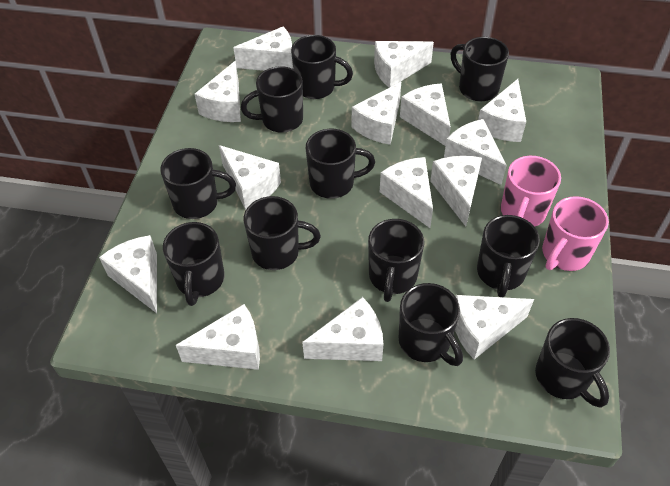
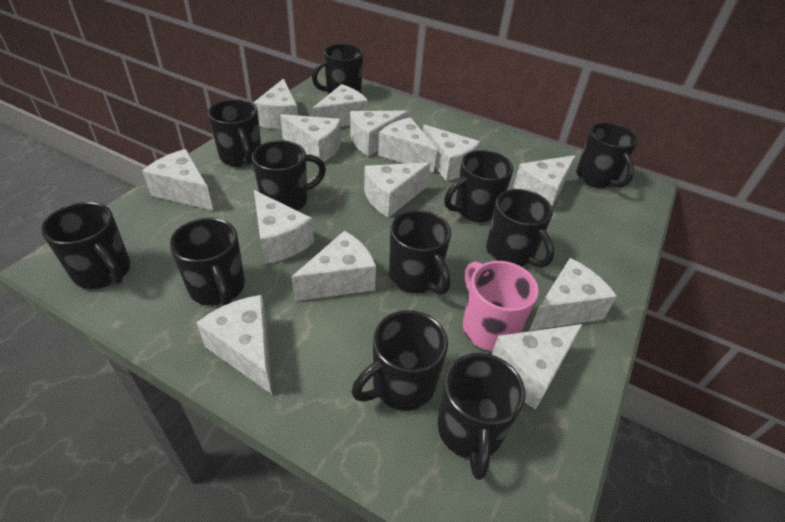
pink mug: [501,156,561,227] [542,196,609,271] = 2 -> [463,261,539,351] = 1

